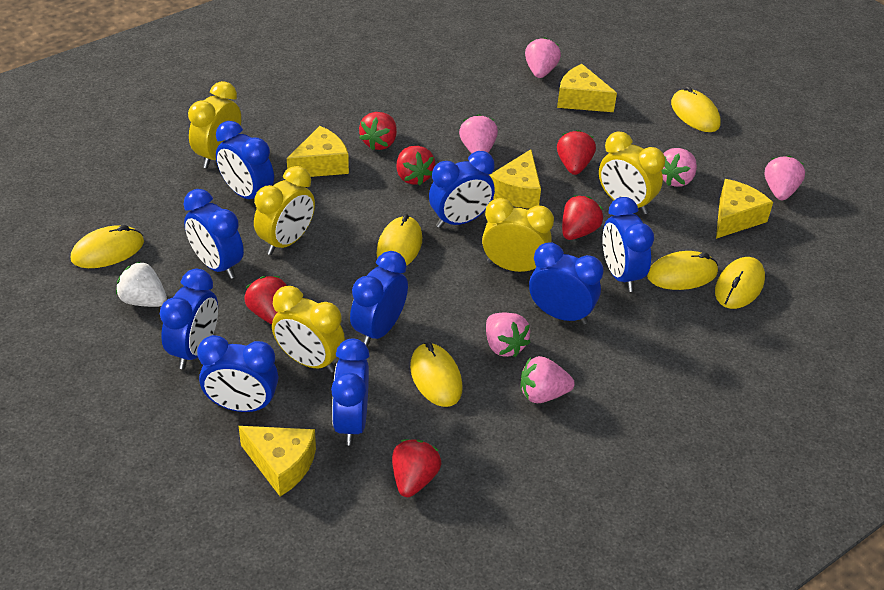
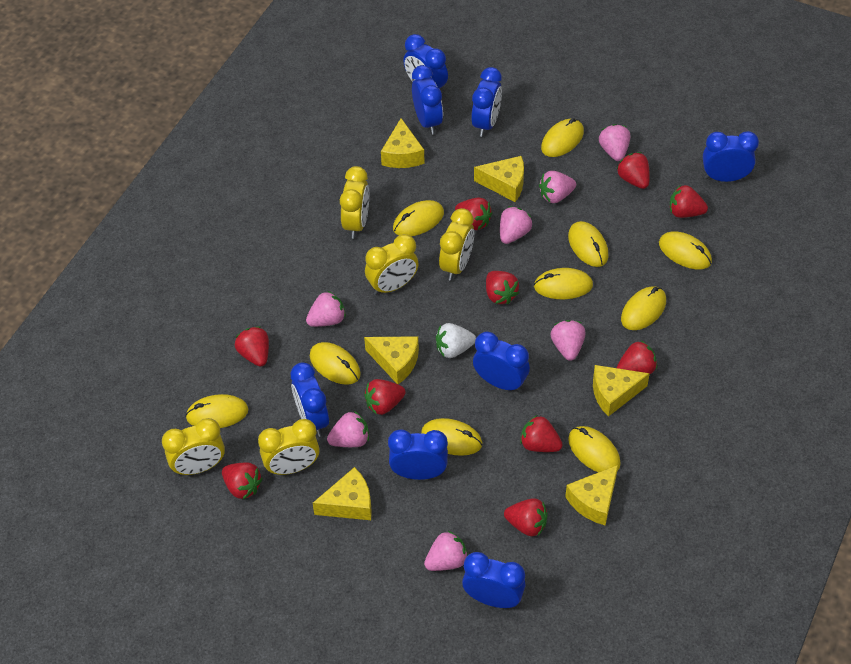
blue clock: [160,269,218,369] [183,189,244,279] [197,335,278,412] [216,121,274,199] [331,339,369,445] [350,251,408,347] [429,151,495,228] [529,242,604,324] [602,197,654,292] = 9 -> [290,362,329,437] [388,429,448,480] [403,34,448,89] [412,65,443,135] [462,552,526,608] [471,67,502,137] [473,332,530,392] [703,131,759,182] = 8
pink strawberry: [459,114,498,154] [486,313,530,357] [521,356,575,403] [525,37,561,78] [662,148,697,187] [764,155,805,200] = 6 -> [306,291,346,327] [327,411,369,447] [424,531,468,571] [500,206,532,244] [539,171,576,203] [550,320,586,361] [599,124,630,161] = 7
red strawberry: [244,276,287,324] [359,112,397,150] [392,439,441,497] [396,146,435,185] [557,130,596,175] [562,195,603,240] = 6 -> [222,462,263,499] [235,326,269,367] [364,379,406,415] [455,198,492,230] [486,271,519,304] [504,498,548,536] [520,415,563,452] [616,152,650,189] [617,341,657,375] [670,185,708,218] = 10
yellow cheese: [239,426,316,496] [287,126,349,177] [489,149,541,209] [557,64,617,112] [716,179,773,239] = 5 -> [313,467,372,520] [364,336,419,384] [381,118,425,168] [474,156,524,202] [565,465,618,526] [593,365,650,417] = 6
yellow mouse: [71,225,144,268] [377,214,422,265] [410,342,463,407] [647,251,718,290] [671,86,721,132] [715,257,765,309] = 6 -> [185,394,248,428] [310,342,361,385] [393,200,444,236] [421,418,482,456] [534,268,593,299] [541,118,584,157] [568,221,609,267] [568,426,621,472] [621,286,666,330] [659,231,712,269] = 10

